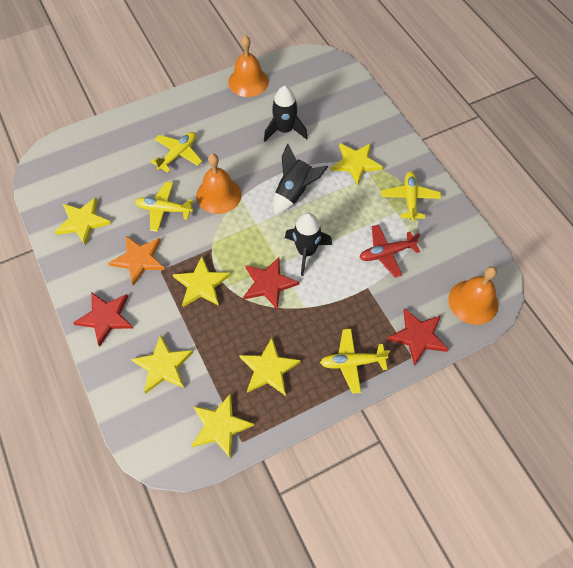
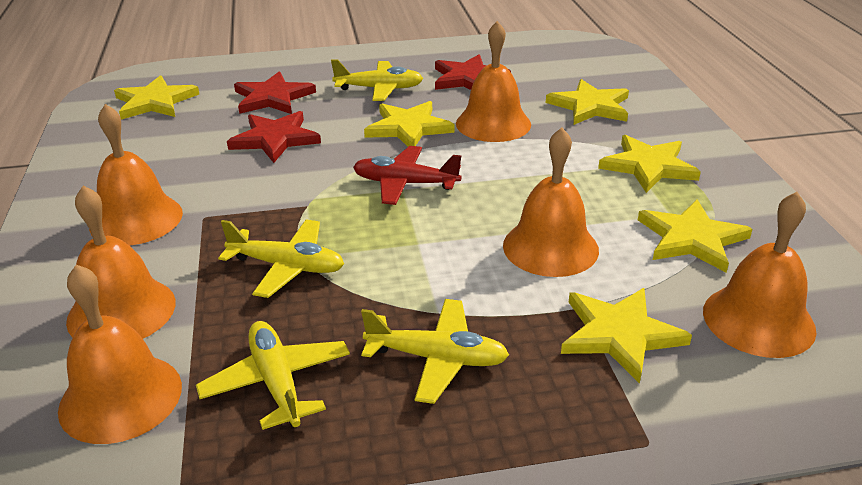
black rocket: [264,86,307,141] [273,144,328,214] [285,213,332,276] = 3 -> none = 0
orange bell: [196,153,242,214] [228,35,269,97] [448,266,498,325] = 3 -> [58,264,182,444] [66,186,176,339] [89,104,183,245] [456,21,531,142] [503,127,599,277] [703,192,816,358] = 6
orange star: [108,236,165,286] = 1 -> none = 0

